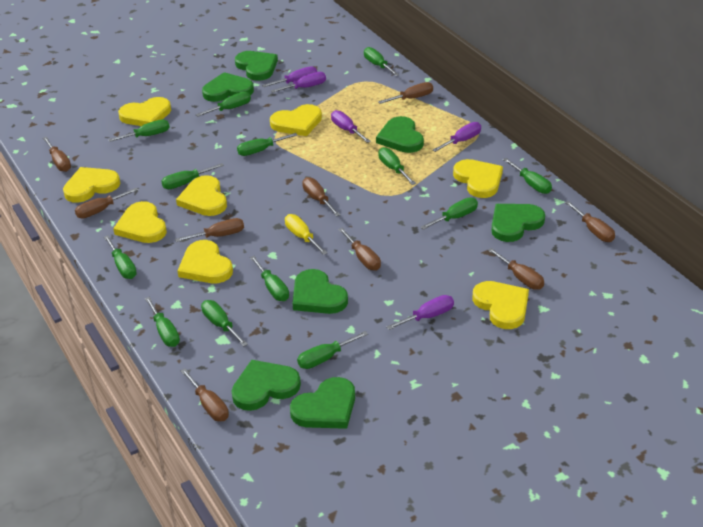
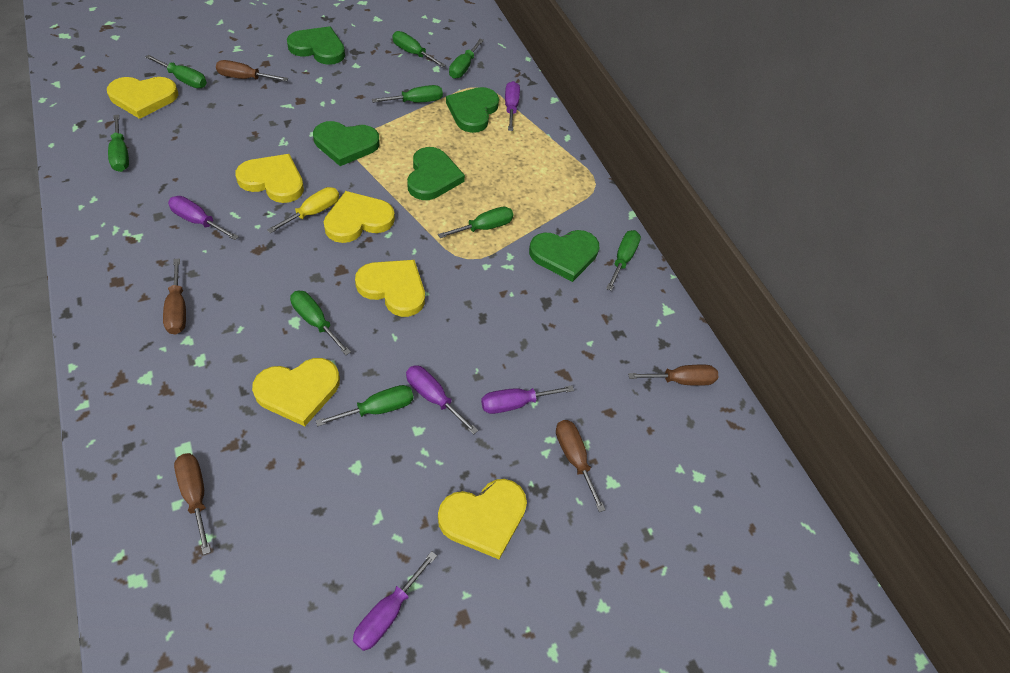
brown screwdriver: [43,137,71,172] [75,188,138,218] [175,218,244,242] [181,369,229,421] [302,177,340,217] [338,228,381,271] [378,82,433,104] [488,248,544,290] [565,201,615,242] = 9 -> [163,258,186,334] [174,453,211,555] [216,60,288,81] [556,420,605,512] [628,365,718,386] = 5
green heart: [202,72,254,102] [231,360,301,411] [235,51,278,81] [290,377,355,429] [292,269,348,314] [376,116,424,153] [491,204,545,242] = 7 -> [287,26,345,65] [313,121,380,166] [407,147,465,200] [446,87,499,133] [529,230,599,282] = 5
green screwdriver: [104,235,137,279] [108,119,170,142] [145,297,180,347] [161,163,224,189] [196,92,251,117] [201,300,248,347] [237,133,297,156] [250,256,289,301] [297,331,368,369] [364,47,399,76] [378,147,416,185] [420,198,478,230] [503,158,552,194] = 13 -> [108,114,129,172] [145,55,207,88] [290,291,351,355] [316,385,413,427] [372,85,443,103] [392,31,446,67] [438,207,514,238] [449,39,484,79] [606,230,641,291] = 9
yellow heart: [63,167,120,203] [113,201,167,243] [118,97,171,126] [176,175,227,216] [178,240,233,283] [270,104,322,136] [453,159,503,198] [472,281,529,329] = 8 -> [107,77,178,119] [236,154,304,203] [252,358,340,426] [324,191,395,243] [355,260,425,317] [438,479,527,559] = 6

